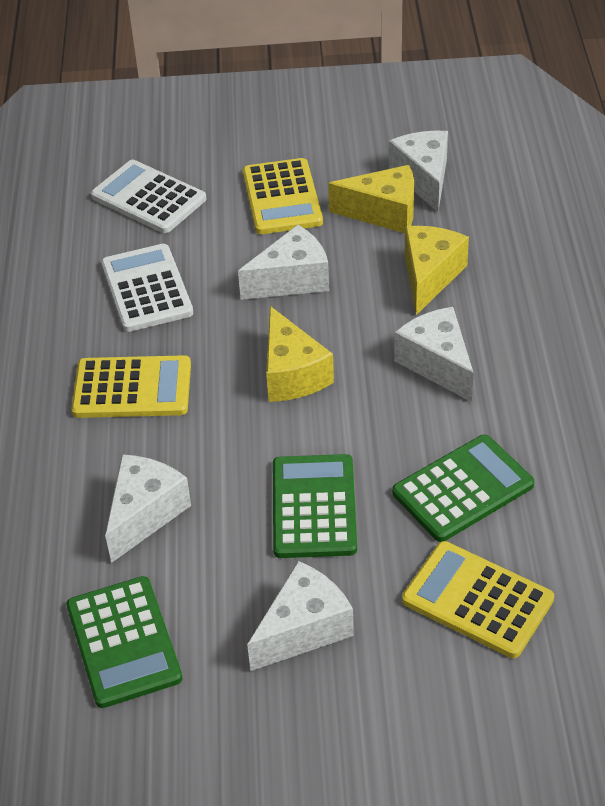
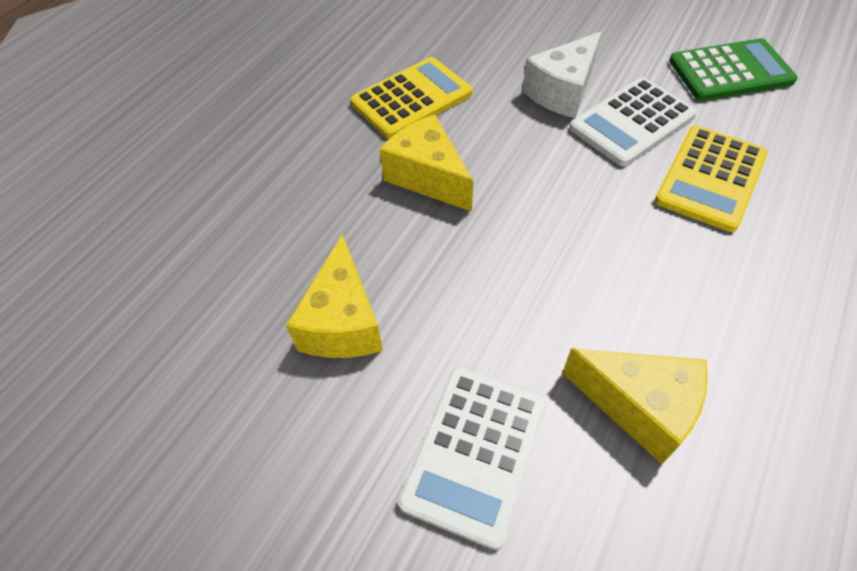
green calculator: [66,576,183,708] [273,454,357,558] [392,434,534,542] = 3 -> [669,38,798,101] = 1
white cheese: [105,454,191,563] [238,225,329,300] [247,561,354,671] [389,131,448,212] [394,307,474,402] = 5 -> [522,32,601,118] = 1
yellow calculator: [71,355,191,418] [243,158,323,234] [402,541,554,658] = 3 -> [351,57,472,139] [655,126,768,232] = 2

